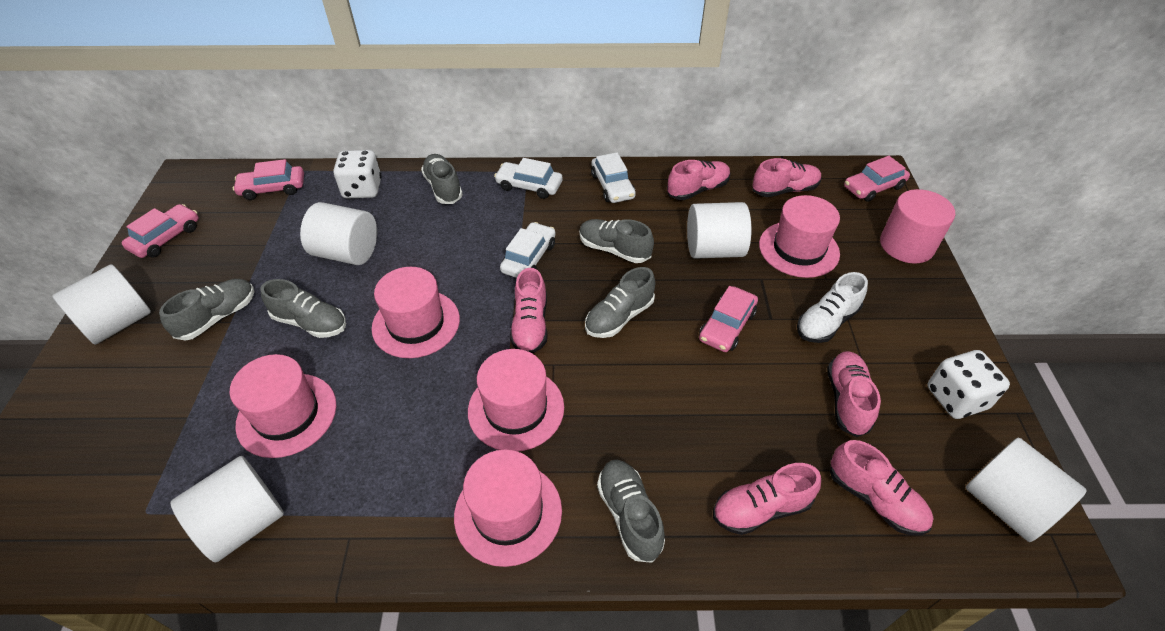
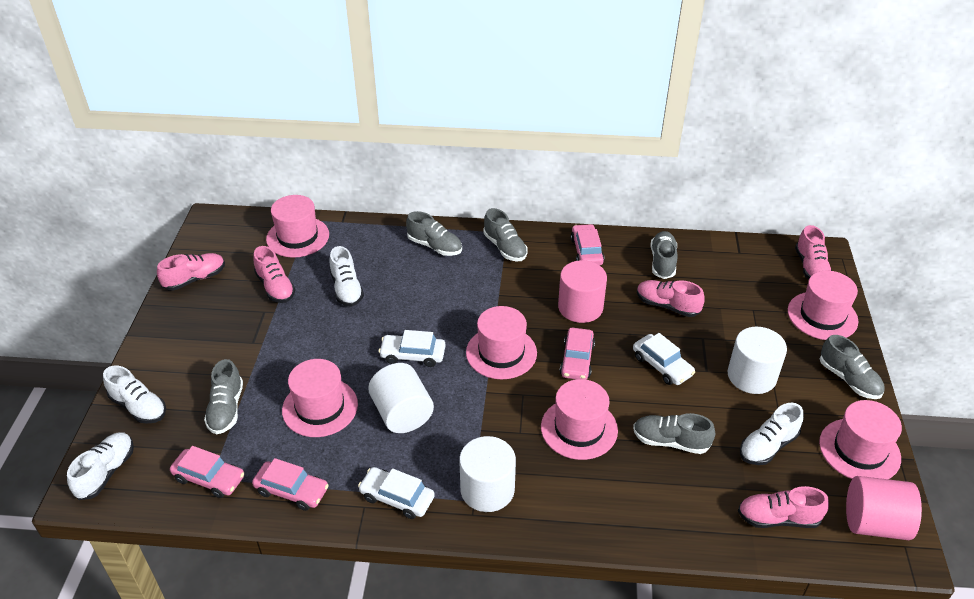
pink cylinder: [880,189,955,264] = 1 -> [558,260,607,323] [846,476,922,540] = 2
pink hat: [230,354,336,458] [372,267,460,358] [454,450,562,567] [468,349,564,452] [759,195,840,278] = 5 -> [266,195,329,258] [282,359,358,437] [466,306,537,379] [541,379,618,460] [788,271,858,340] [819,400,902,479] = 6
pink shoe: [510,268,548,354] [667,160,731,200] [713,463,821,535] [752,158,822,197] [827,351,881,437] [830,440,934,536] = 6 -> [157,253,225,291] [253,246,295,303] [637,280,705,317] [738,486,829,528] [795,225,832,280] = 5
white cylinder: [52,264,151,345] [171,456,284,562] [300,202,377,265] [687,202,752,259] [966,438,1087,542] = 5 -> [368,363,434,433] [459,436,516,512] [728,327,787,394] = 3
white dice: [333,150,382,198] [927,350,1010,419] = 2 -> none = 0
white shoe: [797,272,868,343] = 1 -> [67,432,134,500] [103,366,166,424] [329,246,364,307] [740,403,804,465] = 4

